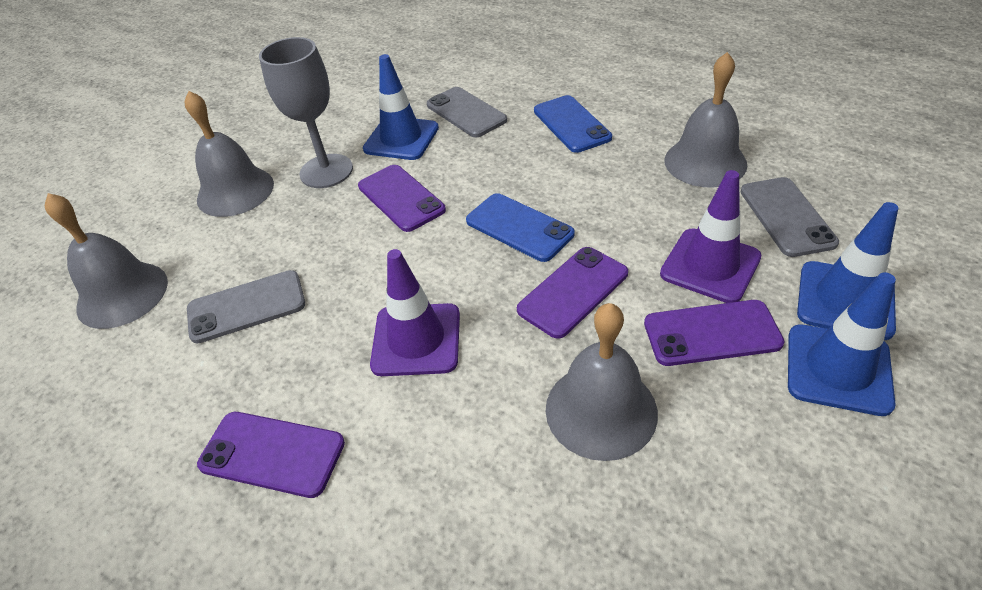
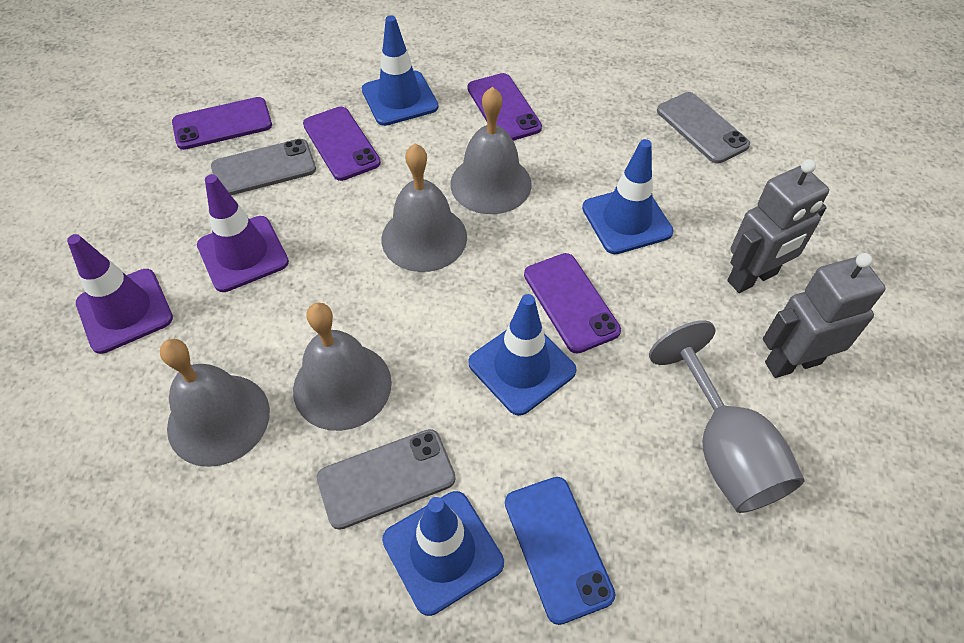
blue phone: [466,193,575,262] [534,95,612,153] = 2 -> [505,477,616,625] = 1
blue traffic cone: [363,54,439,160] [788,272,896,416] [797,202,898,340] = 3 -> [362,15,438,126] [382,491,504,616] [468,294,577,416] [582,139,674,254] = 4
grey robot: none = 0 -> [727,159,829,293] [763,253,885,378] = 2

